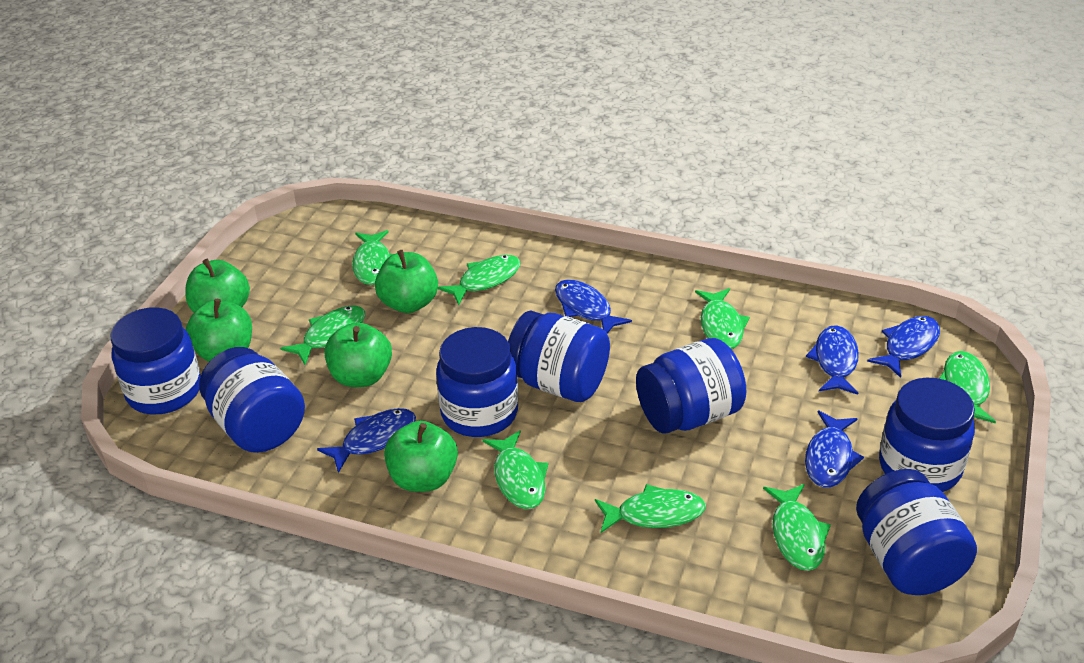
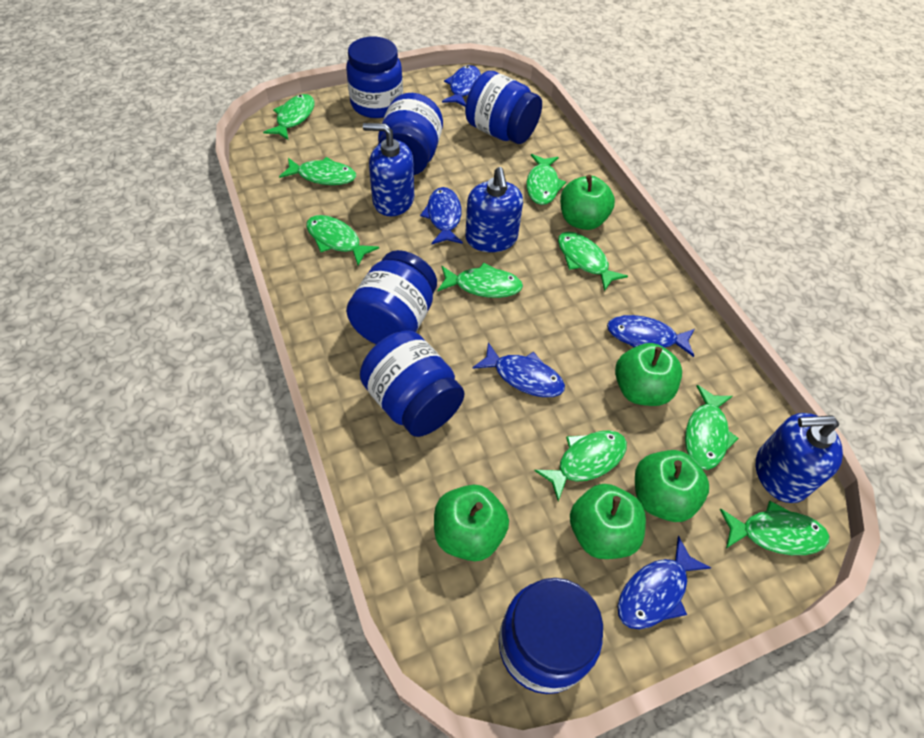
blue jar: [111,307,201,414] [199,347,305,453] [436,327,518,437] [508,311,610,402] [636,338,746,434] [856,469,977,595] [879,377,975,492] = 7 -> [346,37,403,118] [346,250,437,344] [360,331,465,437] [378,93,443,175] [465,71,542,144] [499,578,603,694] = 6
blue soap dispenser: none = 0 -> [363,123,414,216] [465,167,523,252] [756,413,843,503] = 3
green fish: [281,305,365,365] [352,230,393,285] [438,255,521,305] [482,430,548,509] [595,484,706,533] [695,288,750,349] [763,484,831,571] [939,351,996,423] = 8 -> [263,94,315,140] [279,157,356,185] [306,215,379,266] [438,263,523,298] [526,154,566,205] [534,430,627,501] [558,232,628,291] [685,385,739,470] [720,501,829,555] = 9

